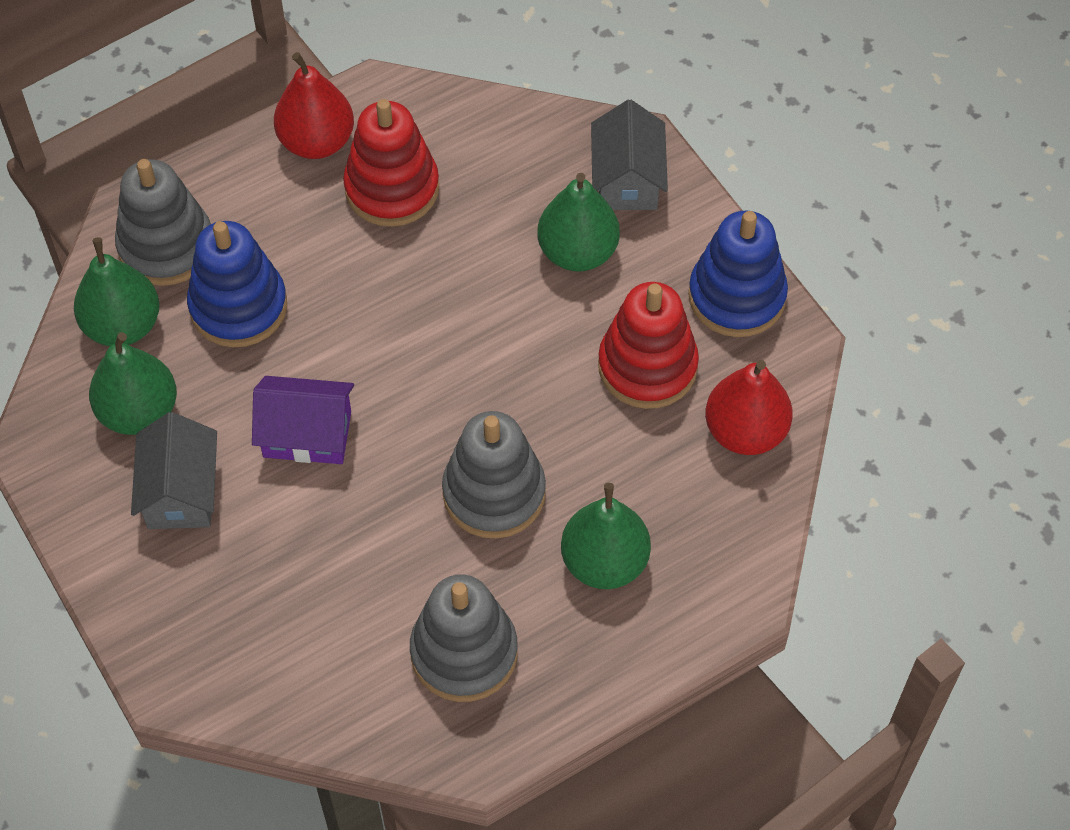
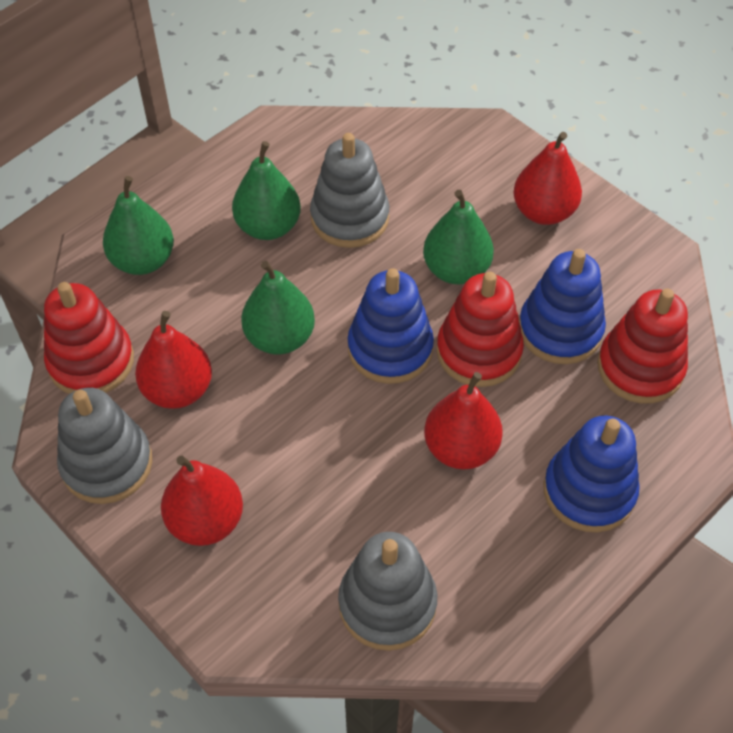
blue stacking toy: [187,221,287,347] [688,211,788,337] = 2 -> [348,268,434,384] [519,249,606,364] [544,416,640,532] = 3
grey house: [131,412,217,529] [591,100,668,210] = 2 -> none = 0
purple house: [252,376,354,464] = 1 -> none = 0
red pear: [274,52,354,159] [705,360,793,455] = 2 -> [135,311,212,409] [161,456,243,546] [424,372,503,469] [514,132,582,225] = 4
red stacking toy: [343,99,439,227] [598,282,699,409] = 2 -> [44,282,134,394] [436,272,524,387] [597,288,688,404] = 3

